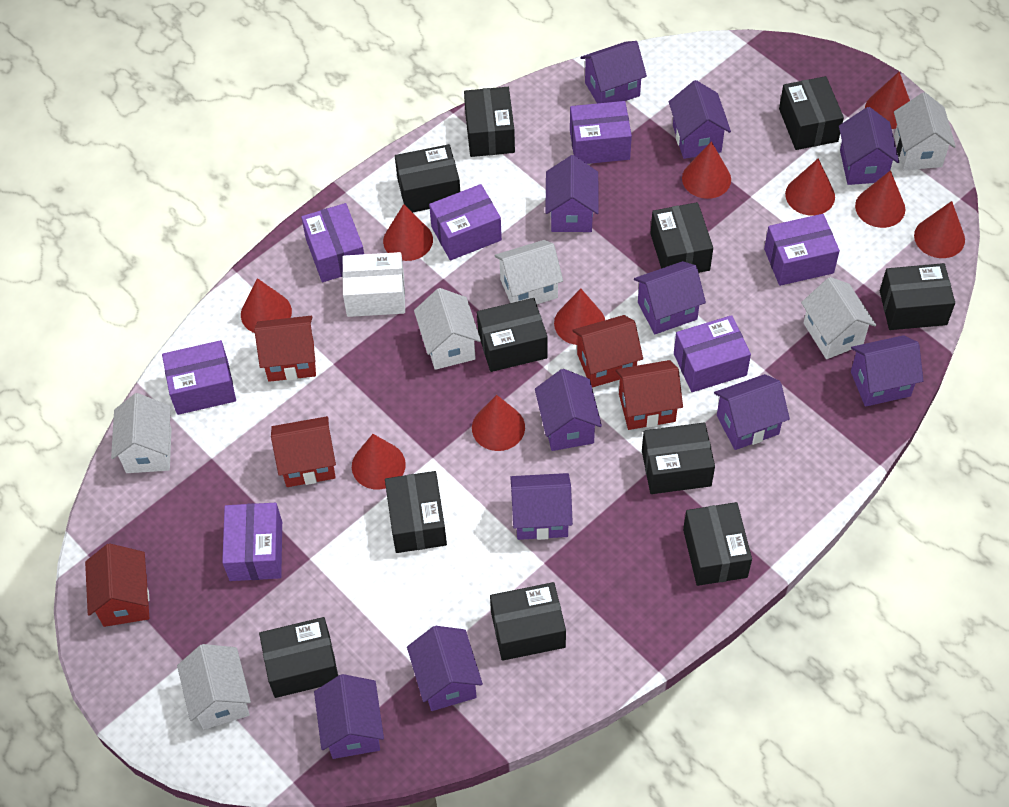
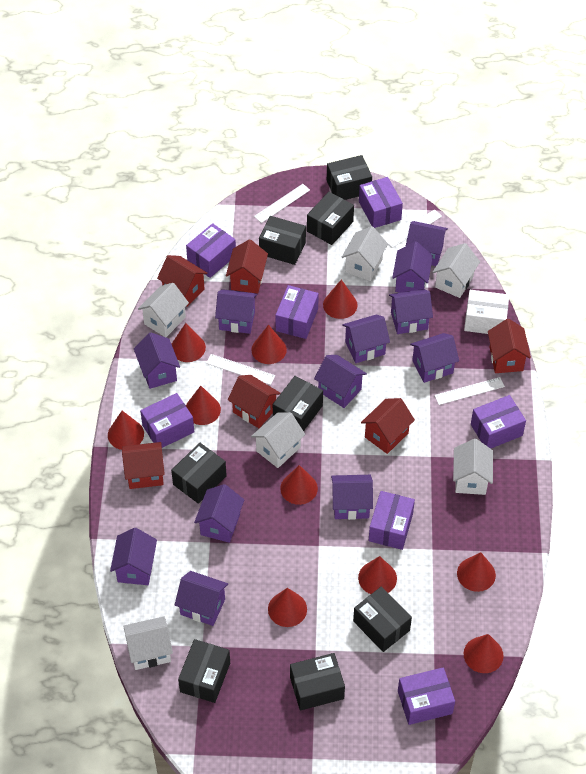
black box: [259,617,338,698] [385,471,447,553] [395,144,460,212] [464,87,515,157] [477,298,548,372] [490,582,566,661] [642,422,715,494] [650,202,713,273] [683,502,752,586] [779,76,844,150] [880,263,955,330] = 11 -> [171,443,227,504] [178,639,230,703] [259,216,306,265] [273,376,323,431] [290,653,345,711] [307,192,354,245] [327,155,372,200] [353,586,412,652] = 8
purple house: [314,674,384,759] [407,626,483,711] [510,473,573,540] [535,369,602,451] [545,155,599,232] [581,41,647,103] [634,261,706,334] [669,80,731,159] [714,374,790,450] [839,107,899,185] [851,335,924,407] = 11 -> [110,528,157,585] [134,332,180,389] [175,571,228,626] [194,484,244,543] [215,289,257,334] [314,355,367,408] [331,475,373,520] [342,314,390,363] [389,289,433,334] [392,241,433,293] [406,221,448,266] [410,333,459,383] = 12
red house: [85,544,149,627] [254,316,316,382] [271,416,336,487] [572,315,643,388] [615,360,683,430] = 5 -> [122,442,165,489] [157,255,208,307] [226,239,268,294] [228,375,281,428] [361,398,415,454] [488,319,531,373] = 6
white ruler: none = 0 -> [206,354,275,385] [254,184,310,223] [385,209,442,248] [434,377,505,405] = 4

